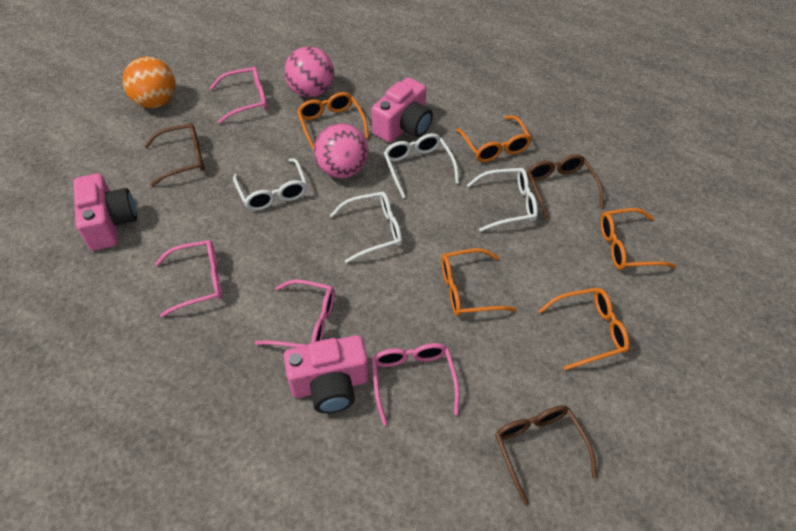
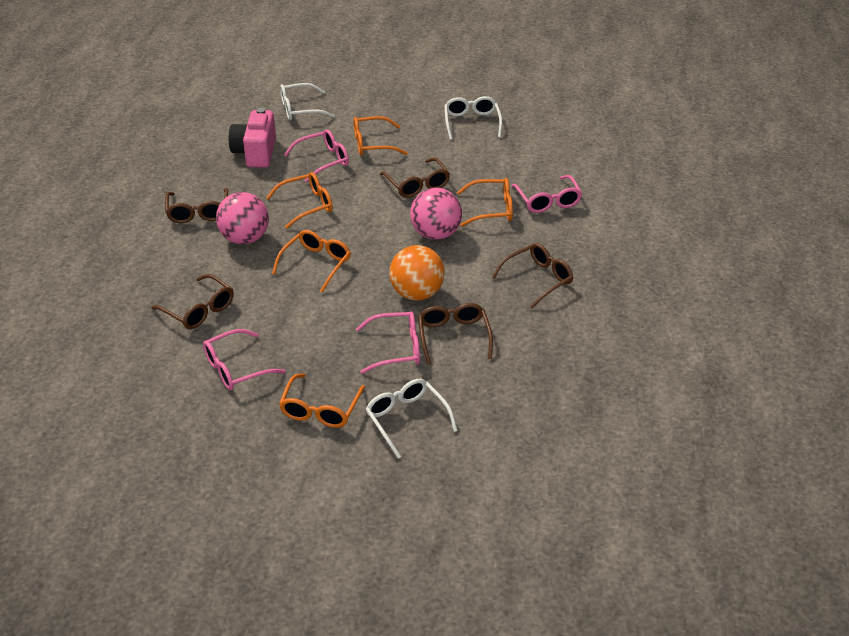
brown glasses: [144,123,204,187] [495,405,597,505] [527,154,604,220] = 3 -> [151,274,234,329] [165,188,228,223] [380,158,450,198] [418,303,493,365] [492,243,573,309] = 5
pink camera: [73,173,137,251] [283,335,369,414] [372,77,433,143] = 3 -> [229,108,276,168] = 1
white glasses: [233,158,307,211] [330,191,402,263] [384,133,459,198] [467,168,538,232] = 4 -> [280,83,335,121] [365,379,458,458] [444,96,502,140] = 3

